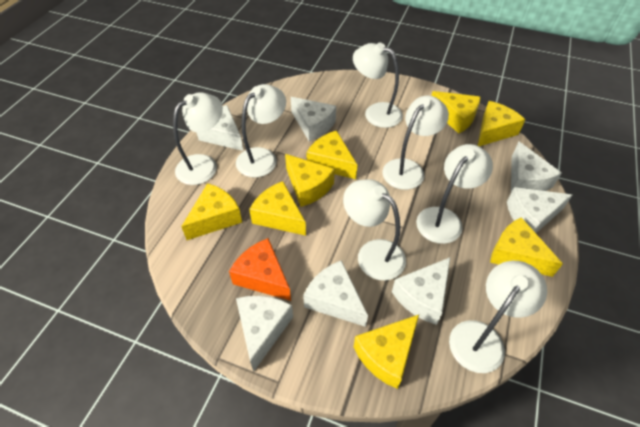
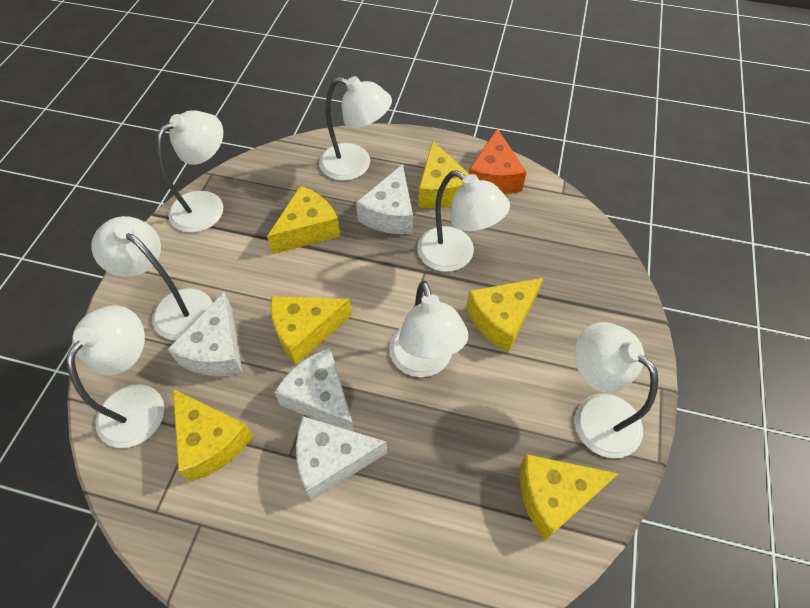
white cheese: [197,105,243,151] [236,296,293,371] [291,97,336,141] [303,260,368,327] [392,258,450,325] [507,187,572,233] [511,142,562,192] = 7 -> [167,292,243,376] [274,348,355,432] [296,416,387,501] [356,164,413,234] = 4
yellow cheese: [181,183,242,240] [249,181,306,236] [285,154,335,207] [306,130,357,179] [354,315,419,389] [432,91,480,134] [478,101,526,146] [490,217,563,277] = 8 -> [173,389,253,482] [267,186,341,254] [270,296,352,365] [418,141,470,208] [466,278,543,352] [520,454,618,540] = 6

